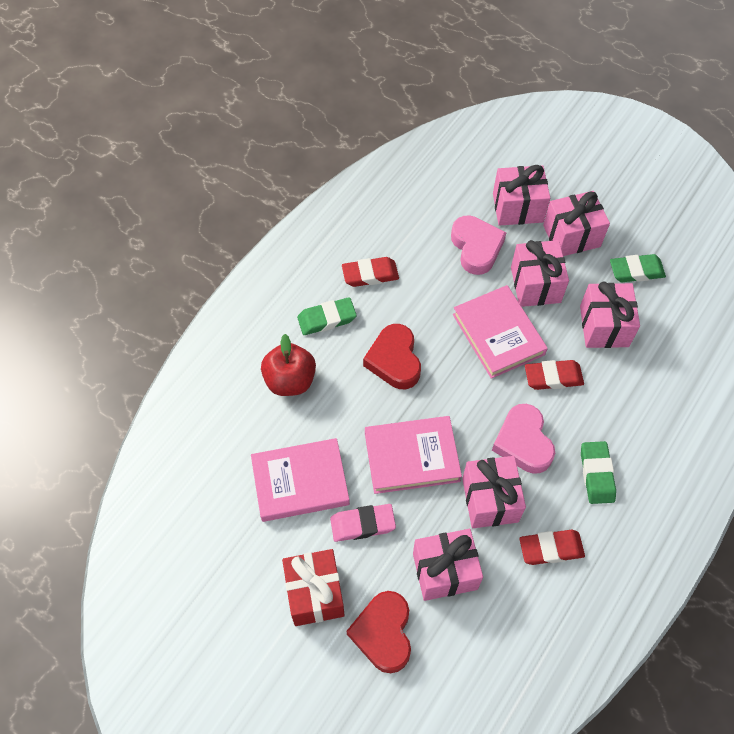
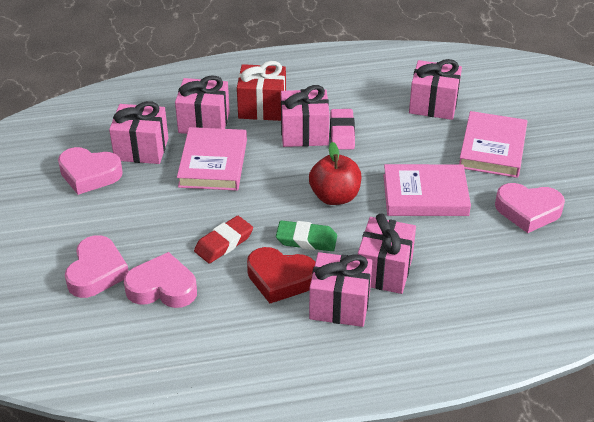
green eraser: [297,297,357,335] [581,441,616,504] [610,254,666,282] = 3 -> [276,220,337,251] = 1
pink heart: [451,215,506,275] [492,404,555,474] = 2 -> [58,147,123,195] [65,235,129,298] [124,252,197,308] [495,183,565,233] = 4
red eraser: [342,257,399,287] [519,530,585,565] [525,360,584,390] = 3 -> [194,216,253,263] = 1
red heart: [347,591,411,673] [363,324,421,389] = 2 -> [247,247,315,303] = 1

